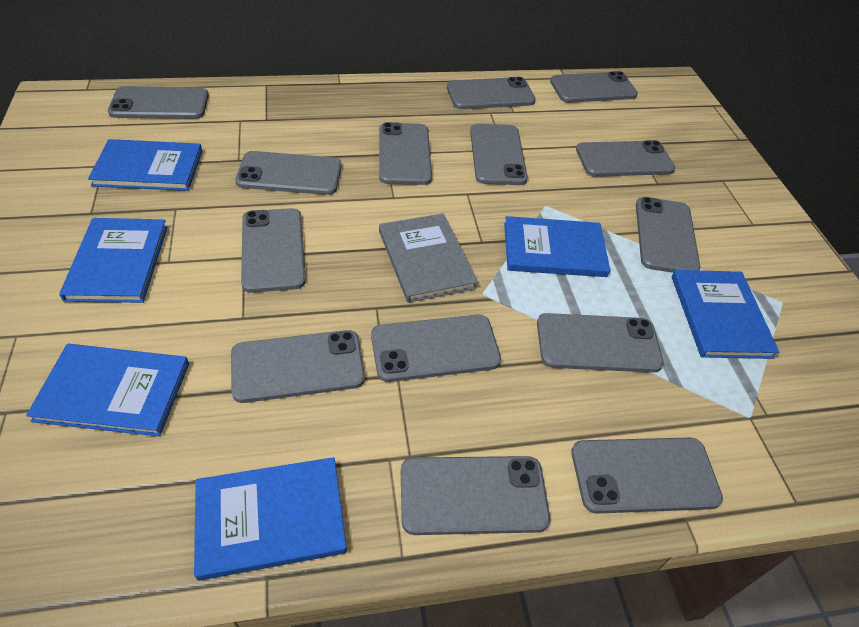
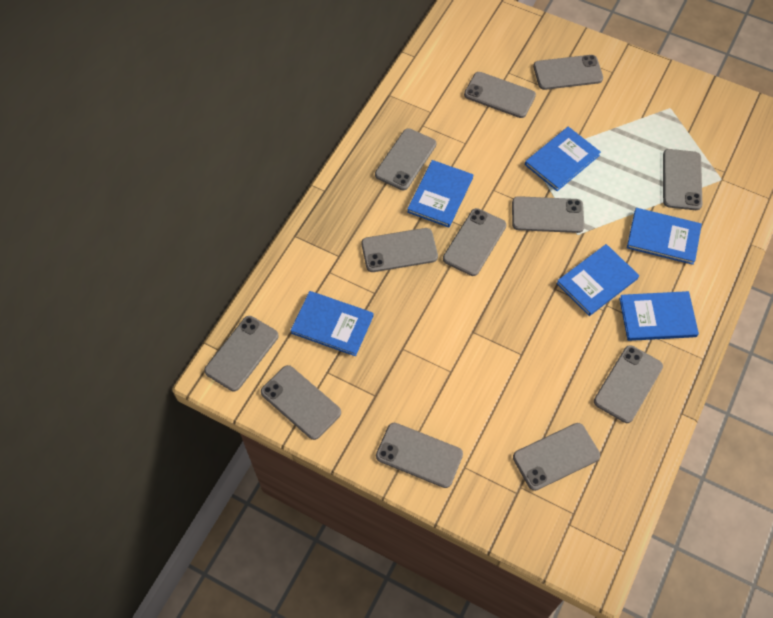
grey book: [379,213,478,303] = 1 -> none = 0
grey phone: [108,86,209,119] [231,330,365,403] [235,151,342,195] [241,208,306,293] [371,315,501,382] [379,122,432,185] [401,456,550,535] [447,77,536,109] [470,124,528,185] [537,313,664,373] [550,71,638,103] [571,437,723,514] [576,140,675,177] [636,197,700,273] = 14 -> [204,316,279,391] [261,365,341,440] [362,228,438,272] [375,128,436,190] [376,423,463,488] [443,208,506,276] [464,72,536,118] [512,196,584,233] [513,423,600,491] [533,55,603,90] [594,345,663,423] [663,149,702,210] = 12

